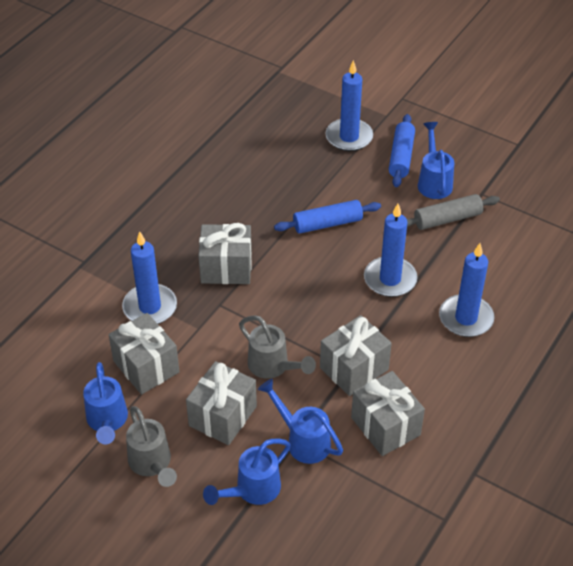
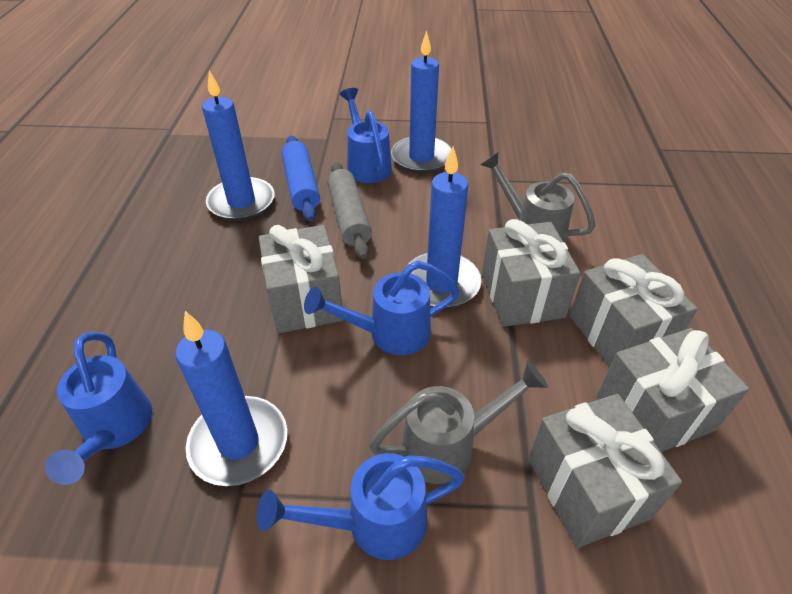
blue rolling pin: [274,200,381,234] [389,114,415,187] = 2 -> [282,135,320,221] = 1

